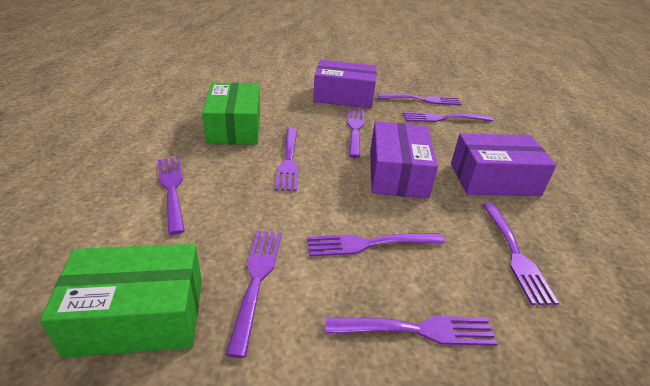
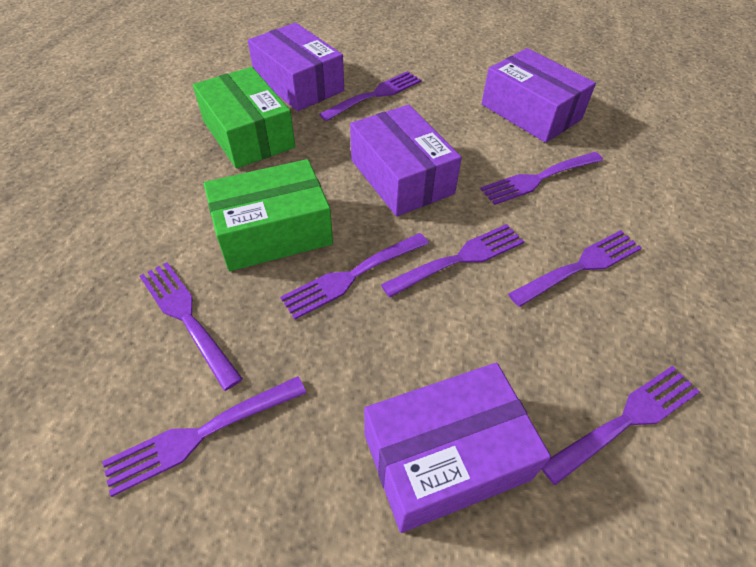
purple box: [313,60,376,108] [370,121,438,199] [451,133,556,196] = 3 -> [248,23,344,111] [350,105,462,216] [364,363,551,533] [481,48,596,143] = 4
purple fork: [158,157,185,235] [226,231,282,358] [275,128,298,191] [307,233,445,257] [325,316,498,346] [347,109,364,158] [378,94,462,105] [403,112,493,122] [482,203,559,305] = 9 -> [102,376,306,497] [140,262,243,391] [280,233,429,319] [319,71,421,121] [381,224,524,297] [480,152,603,205] [508,230,642,307] [542,366,700,485] = 8

